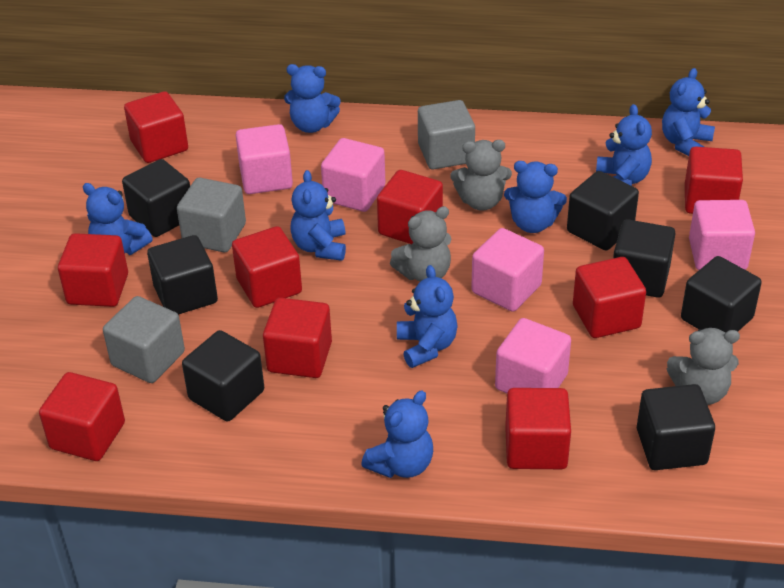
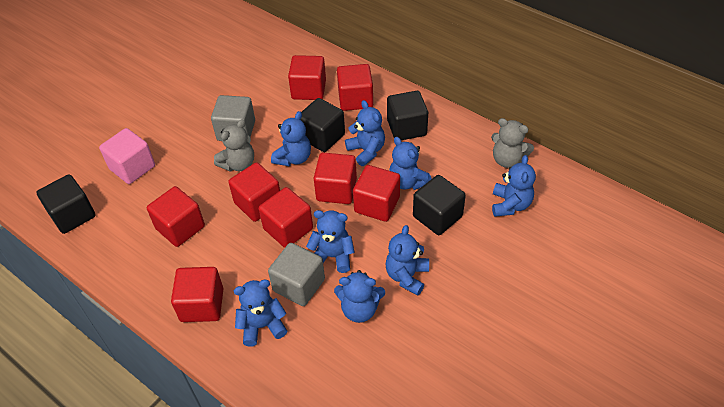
black cube: [122,159,190,237] [147,235,218,315] [182,330,264,421] [567,171,639,251] [613,219,676,298] [637,384,715,470] [681,256,762,333] = 7 -> [36,174,96,234] [301,98,345,152] [387,91,428,140] [413,175,466,235] = 4
grey cube: [103,296,185,383] [177,178,246,252] [418,100,475,170] = 3 -> [211,95,255,141] [268,243,325,306] = 2
grey teddy bear: [390,206,451,281] [450,140,512,211] [667,328,740,405] = 3 -> [214,119,254,172] [491,118,534,168] = 2
pink cube: [236,124,293,194] [321,138,385,212] [471,228,544,312] [495,318,571,393] [689,200,755,270] = 5 -> [99,128,155,184] = 1
red cube: [39,372,125,461] [58,233,128,307] [124,91,188,163] [232,226,302,308] [263,298,332,378] [377,170,443,244] [505,388,571,469] [573,257,646,338] [685,146,743,214] = 9 -> [147,186,205,247] [171,267,224,322] [228,163,280,222] [259,187,313,248] [288,55,326,100] [314,153,357,204] [337,64,373,111] [353,165,400,222] = 8

